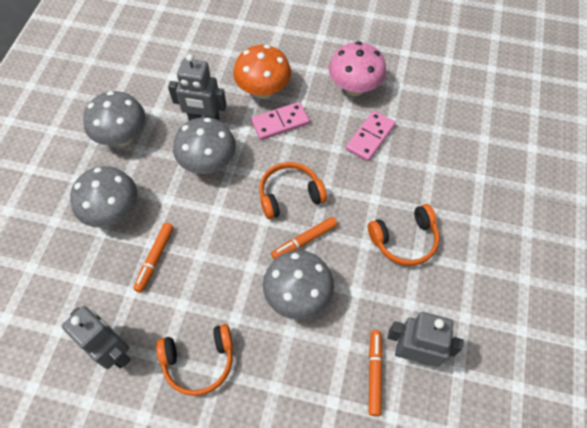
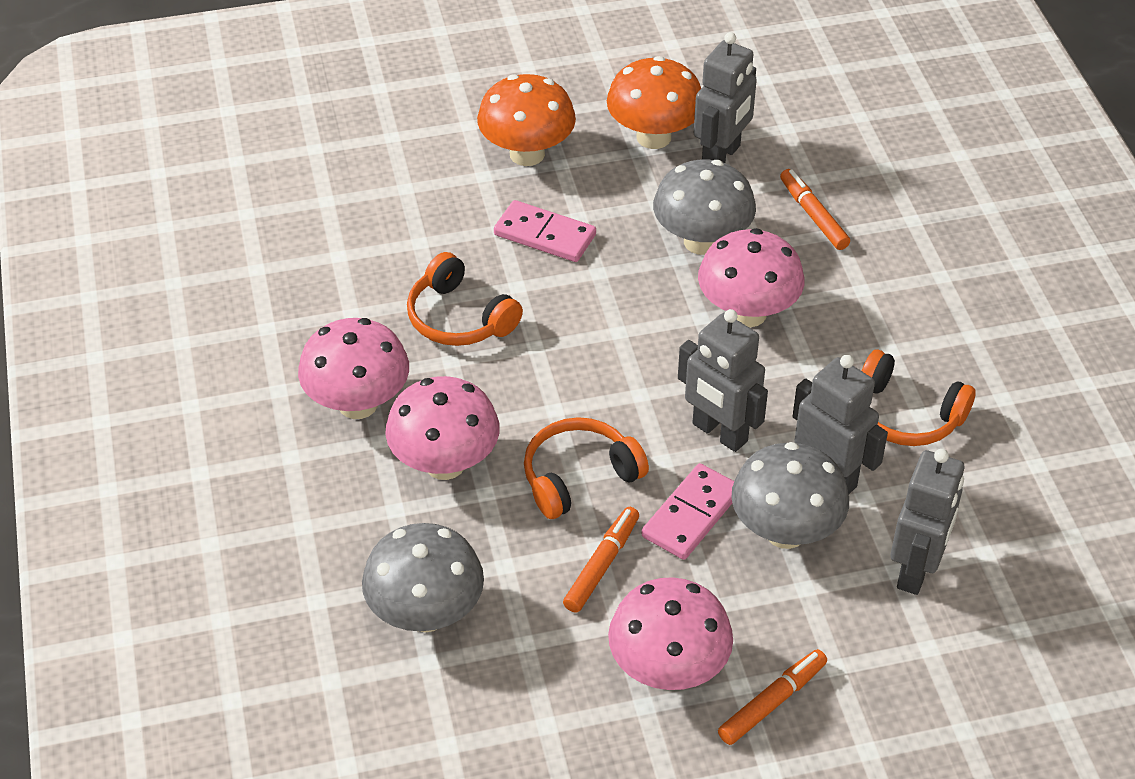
grey mushroom: [70,166,138,227] [83,91,146,146] [173,117,236,174] [263,250,334,320] = 4 -> [362,523,484,633] [653,160,756,255] [731,442,849,549] = 3
grey robot: [62,306,131,369] [168,54,227,121] [388,312,464,367] = 3 -> [678,309,768,452] [694,32,757,163] [793,355,888,494] [891,449,964,595] = 4
orange mushroom: [233,45,291,99] = 1 -> [477,74,576,166] [607,56,701,149] = 2
pink mushroom: [329,41,386,96] = 1 -> [298,318,409,419] [385,376,500,480] [608,577,733,690] [698,228,804,328] = 4

